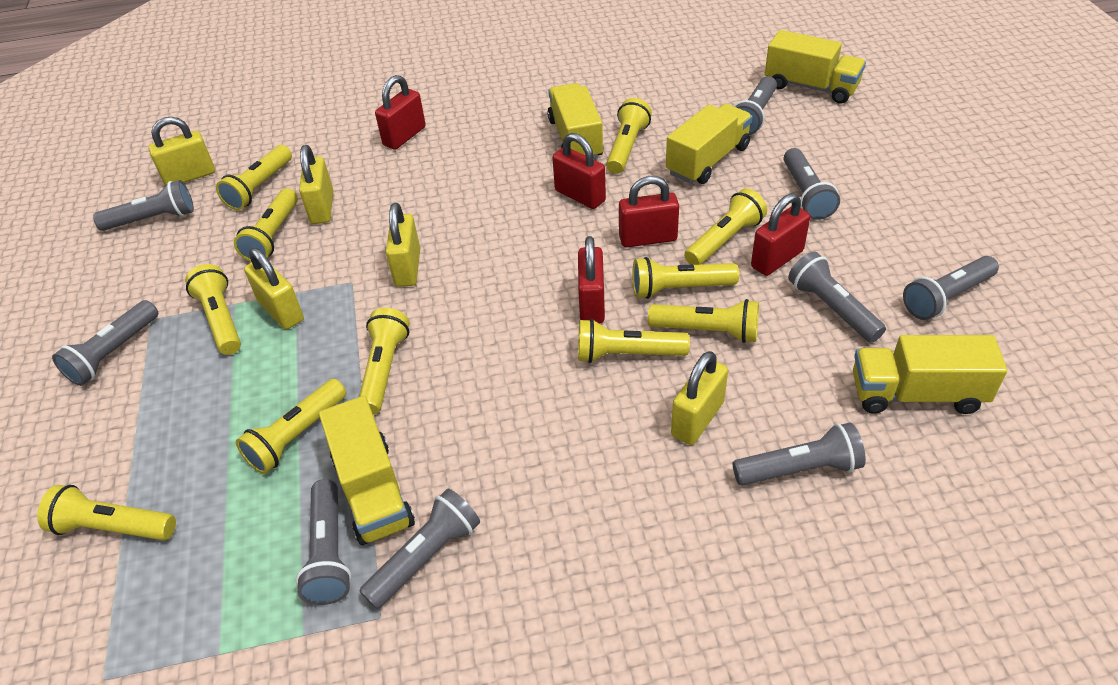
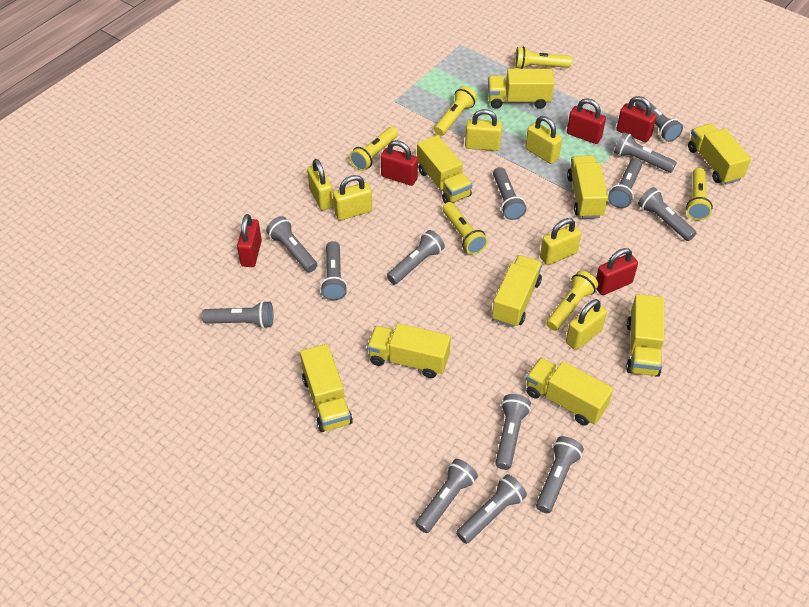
grey flashlight: [52,300,158,386] [93,180,194,231] [296,479,352,605] [360,489,480,609] [733,422,866,486] [734,76,777,135] [784,148,840,220] [788,251,886,343] [903,256,999,320] = 9 -> [202,301,273,329] [266,216,317,272] [320,241,347,300] [387,230,445,285] [415,459,478,533] [456,474,527,544] [493,167,527,220] [495,394,531,470] [536,436,584,513] [608,159,642,208] [614,132,677,173] [635,101,683,142] [638,187,696,241] = 13
yellow flashlight: [37,485,176,540] [185,264,241,355] [216,145,292,210] [234,188,298,262] [236,379,346,474] [359,308,410,415] [578,319,690,363] [606,98,652,174] [632,257,739,299] [648,299,759,343] [684,188,767,265] = 11 -> [349,127,398,171] [434,86,477,136] [442,202,488,255] [515,46,572,69] [546,271,598,331] [686,168,713,220] = 6
yellow padlock: [148,117,215,186] [244,248,304,329] [299,145,333,224] [386,203,420,287] [671,351,728,445] = 5 -> [307,159,334,211] [333,175,372,221] [465,109,502,151] [525,116,562,164] [540,218,582,265] [566,299,607,350] = 6
yellow truck: [319,396,415,545] [547,83,604,159] [666,104,753,184] [765,30,866,104] [853,335,1007,414] = 5 -> [300,344,353,432] [367,323,451,378] [417,135,472,203] [488,69,554,109] [492,255,542,327] [526,357,613,426] [567,155,608,219] [626,294,665,377] [688,123,751,184] = 9

